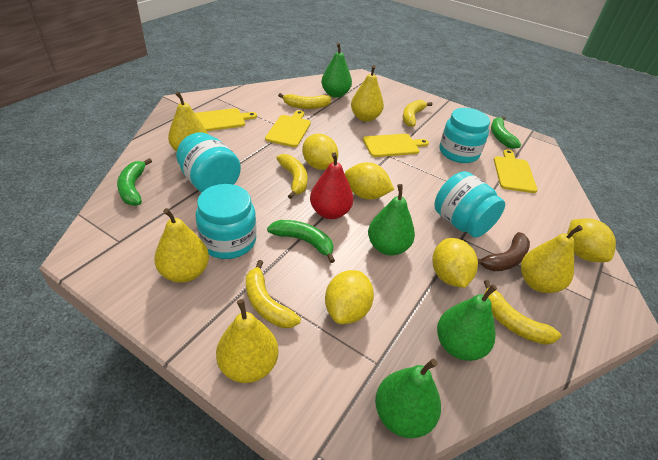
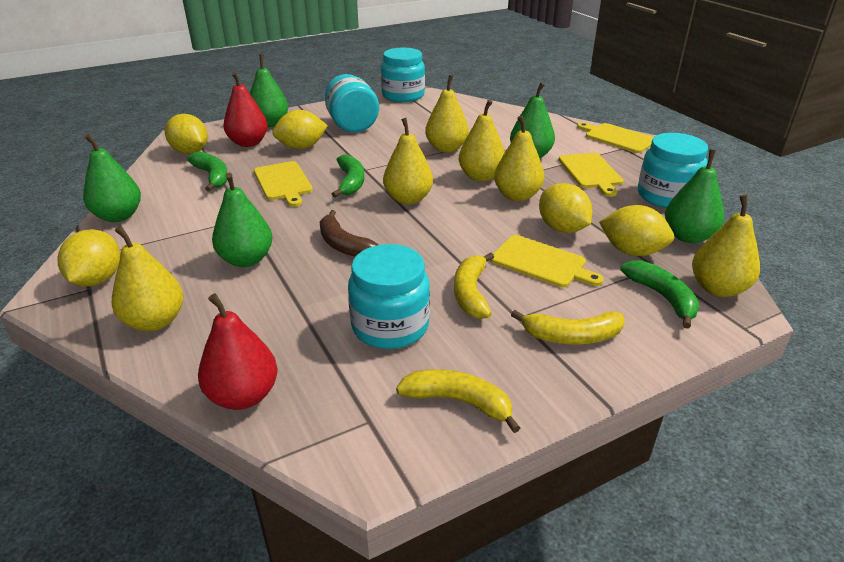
green pear: [321,43,352,98] [368,184,415,256] [375,359,441,438] [437,284,497,361] = 4 -> [83,134,141,222] [212,173,273,267] [250,54,288,127] [510,82,555,158] [665,150,724,243] = 5
red pear: [310,152,353,219] = 1 -> [198,293,278,410] [223,72,268,147] = 2
yellow banana: [246,260,301,328] [276,154,308,199] [278,93,331,109] [403,100,433,127] [484,280,561,345] = 5 -> [396,369,520,433] [454,252,494,319] [511,310,625,344] = 3
yellow pear: [154,208,209,283] [168,92,208,152] [216,299,278,383] [351,65,384,122] [521,225,583,293] = 5 -> [112,226,184,331] [383,118,433,205] [425,75,469,153] [459,100,505,182] [494,115,544,201] [692,195,760,297] = 6

